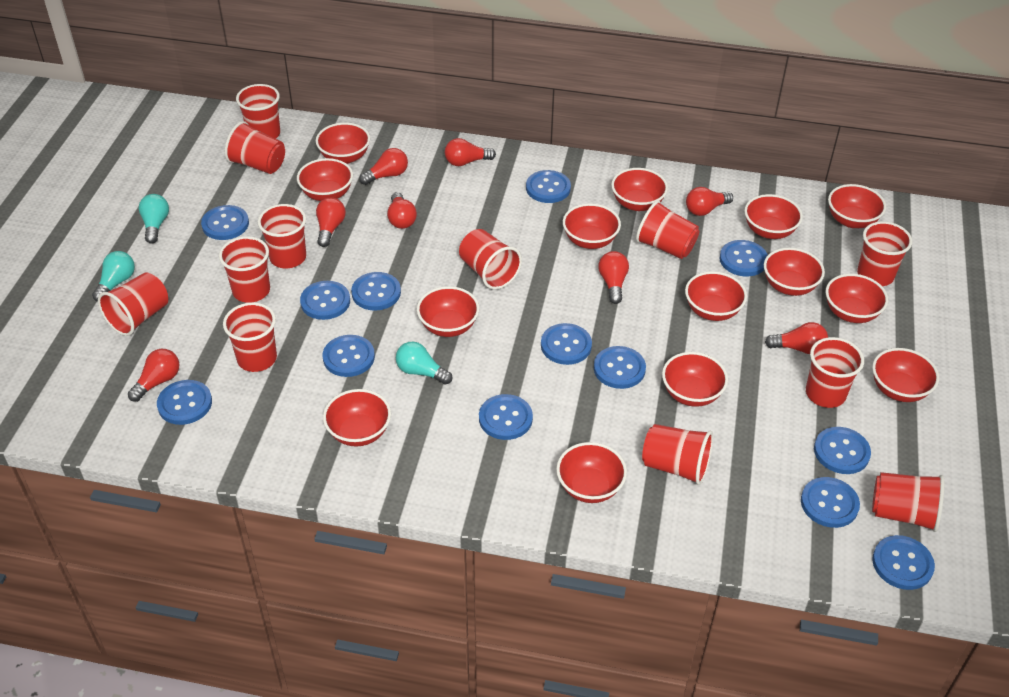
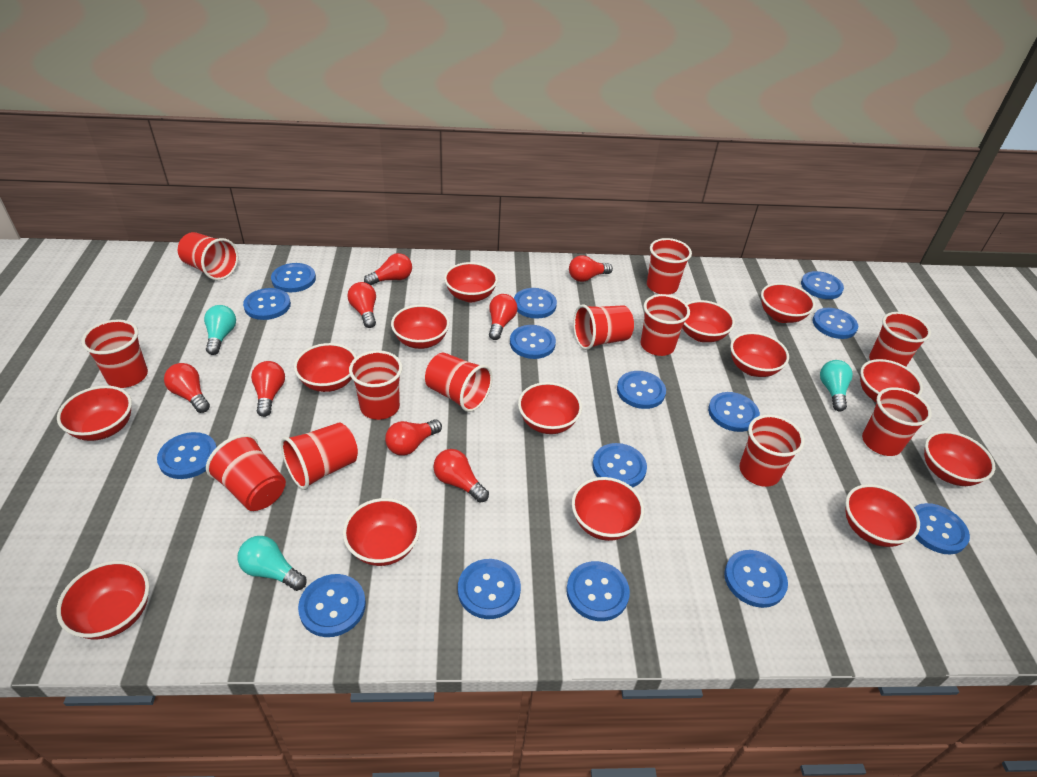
blue button: [157,380,212,425] [201,205,249,240] [300,281,350,320] [323,335,375,377] [351,272,401,311] [479,394,533,440] [526,170,571,203] [541,323,592,365] [594,346,646,389] [720,240,768,276] [801,477,860,528] [814,427,871,474] [872,535,935,590] = 13 -> [157,432,217,479] [243,288,291,320] [271,263,316,292] [298,574,366,637] [458,559,521,619] [510,325,556,359] [514,288,557,319] [566,561,630,621] [592,443,647,488] [617,371,666,409] [708,392,760,432] [724,550,788,608] [801,271,844,299] [812,308,858,339] [914,503,970,555] = 15

